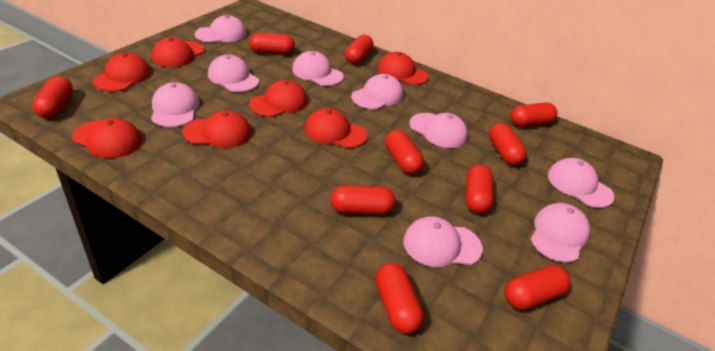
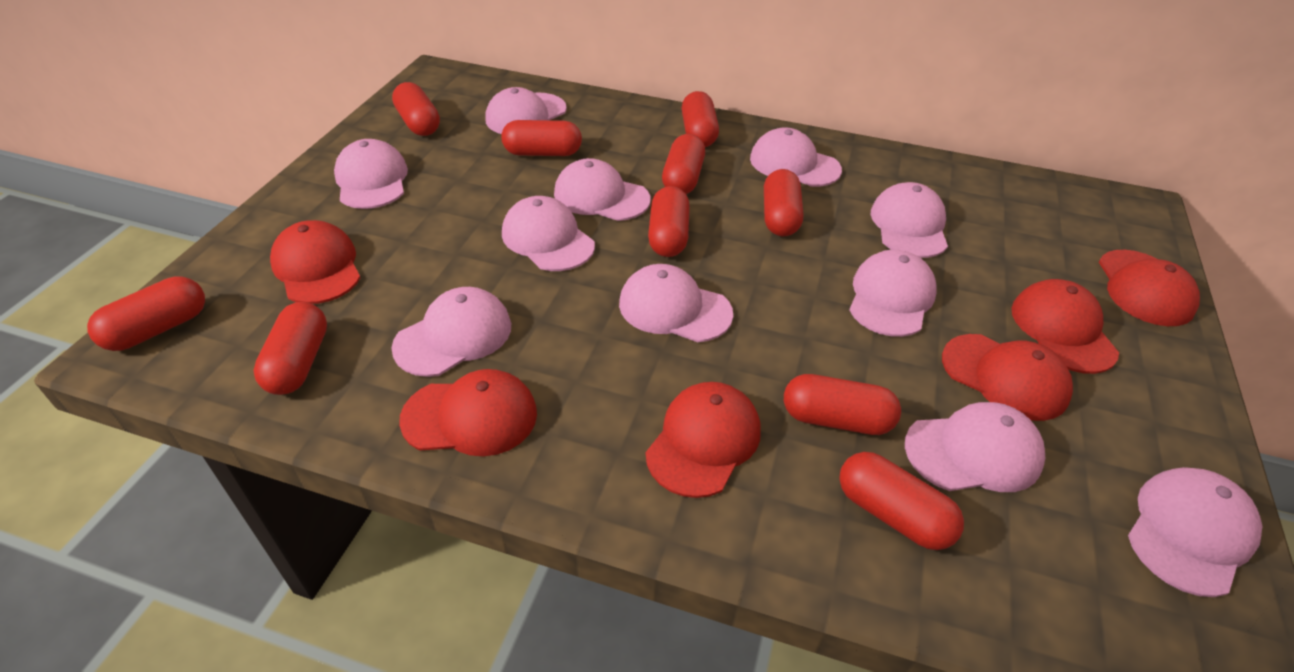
pink cap: [151,82,200,127] [195,15,247,43] [208,55,259,92] [292,51,343,86] [351,74,404,110] [403,216,483,267] [410,113,468,148] [531,203,590,262] [548,158,614,208] = 9 -> [334,139,408,209] [391,287,511,377] [486,87,567,134] [502,196,595,271] [554,158,650,221] [619,264,733,342] [750,127,842,187] [850,250,937,337] [871,182,948,258] [905,402,1046,492] [1128,467,1263,597] = 11
red cap: [72,118,142,158] [93,52,151,92] [152,37,204,67] [183,110,251,148] [249,80,307,117] [304,108,367,148] [378,52,429,85] = 7 -> [270,220,360,304] [399,369,537,456] [646,382,761,498] [942,334,1073,421] [1012,279,1119,374] [1099,250,1200,326] = 6

